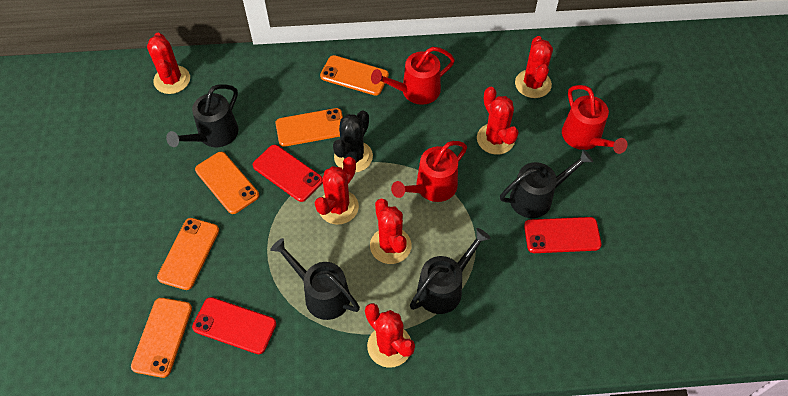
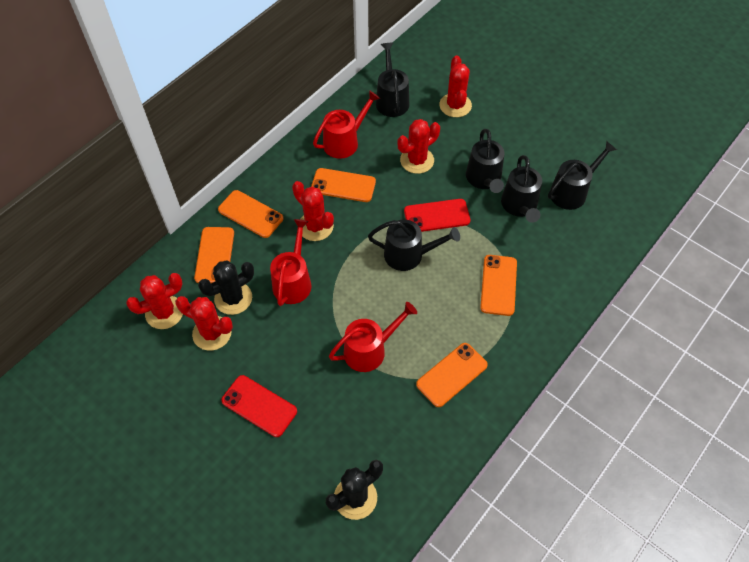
black cactus: [333,110,373,173] = 1 -> [198,261,254,315] [326,460,383,520] = 2
black watering can: [166,84,239,147] [270,238,360,320] [410,228,491,314] [500,149,593,218] = 4 -> [368,220,460,271] [376,43,409,117] [466,129,504,193] [501,155,542,223] [548,141,617,210] = 5
red cactus: [147,33,190,94] [315,157,359,225] [365,303,415,368] [370,199,412,264] [477,87,519,155] [515,36,553,98] = 6 -> [126,273,183,329] [175,296,233,351] [292,181,334,241] [398,119,440,174] [439,55,472,117] = 5
red phone: [192,297,276,354] [253,145,323,202] [524,217,602,253] = 3 -> [221,375,297,437] [404,199,471,232] = 2

